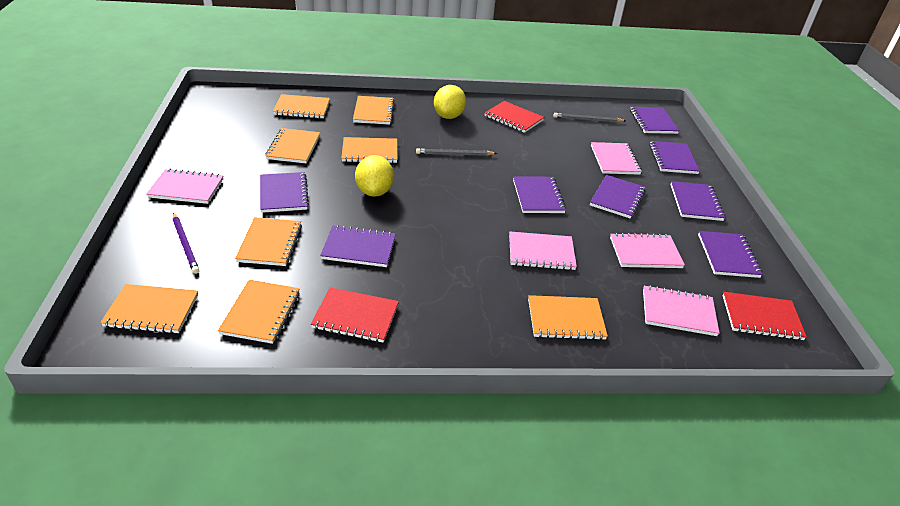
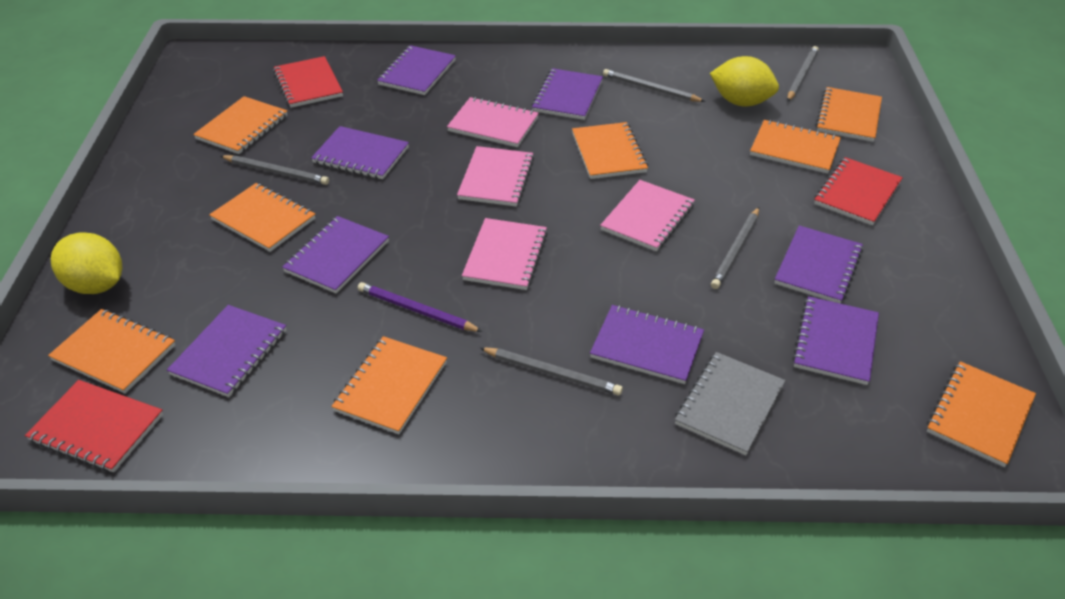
grey notebook: none = 0 -> [675,352,786,455] = 1
grey pencil: [416,148,497,156] [553,113,626,123] = 2 -> [221,155,329,185] [480,347,623,395] [603,69,705,102] [711,207,759,289] [787,46,819,101] = 5
pink notebook: [146,169,223,204] [509,232,577,270] [591,142,642,175] [610,233,685,268] [643,285,720,336] = 5 -> [447,97,539,147] [457,146,534,206] [462,218,548,290] [600,180,695,251] = 4

